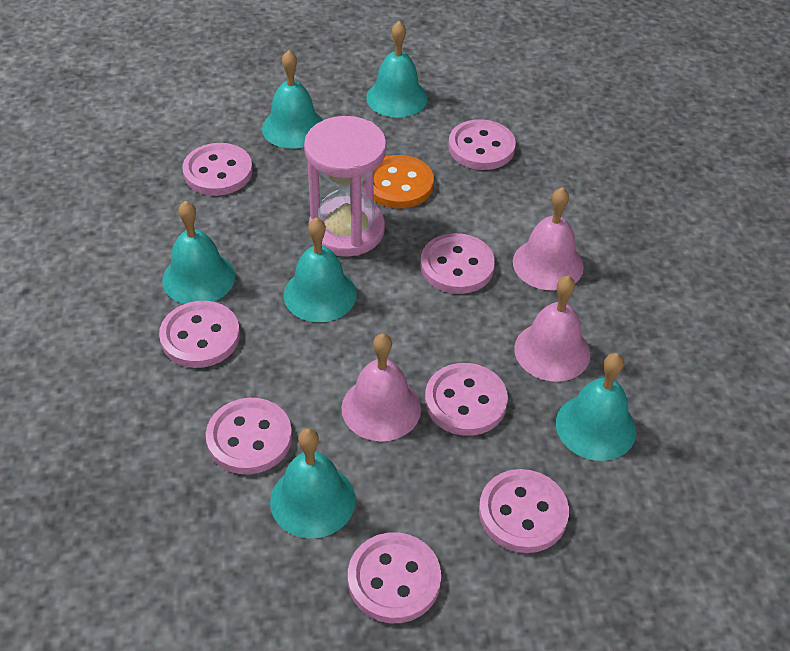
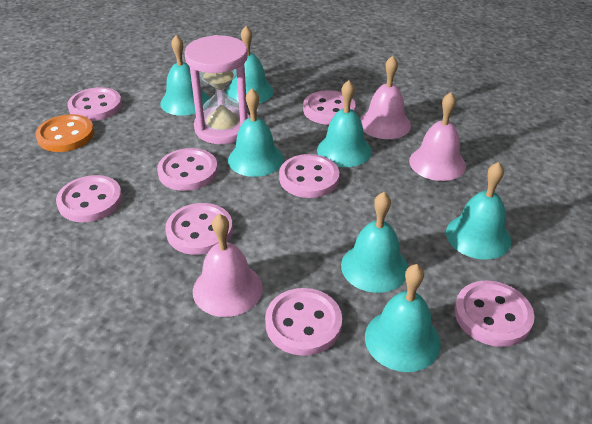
turquoise bell: [162,201,235,304] [262,50,323,149] [270,428,356,539] [284,217,357,322] [366,21,428,118] [556,353,636,461] = 6 -> [160,35,210,116] [226,26,274,104] [228,89,284,177] [317,80,372,167] [341,192,408,293] [365,264,441,372] [446,162,511,260] = 7

